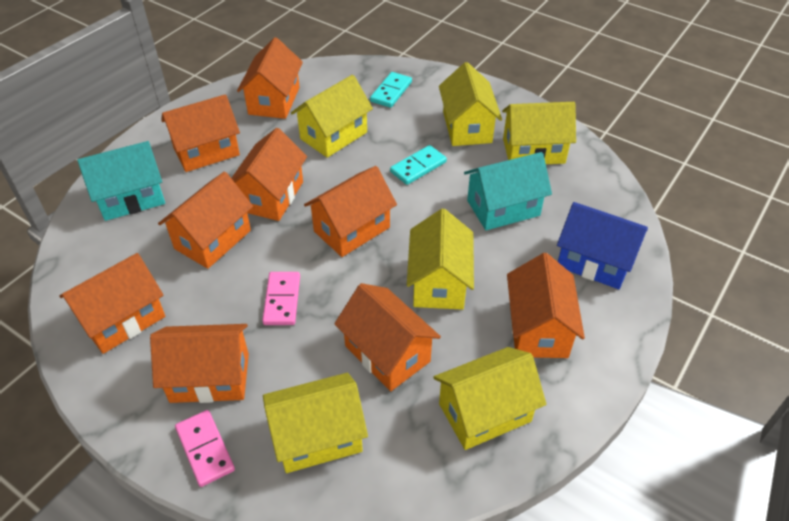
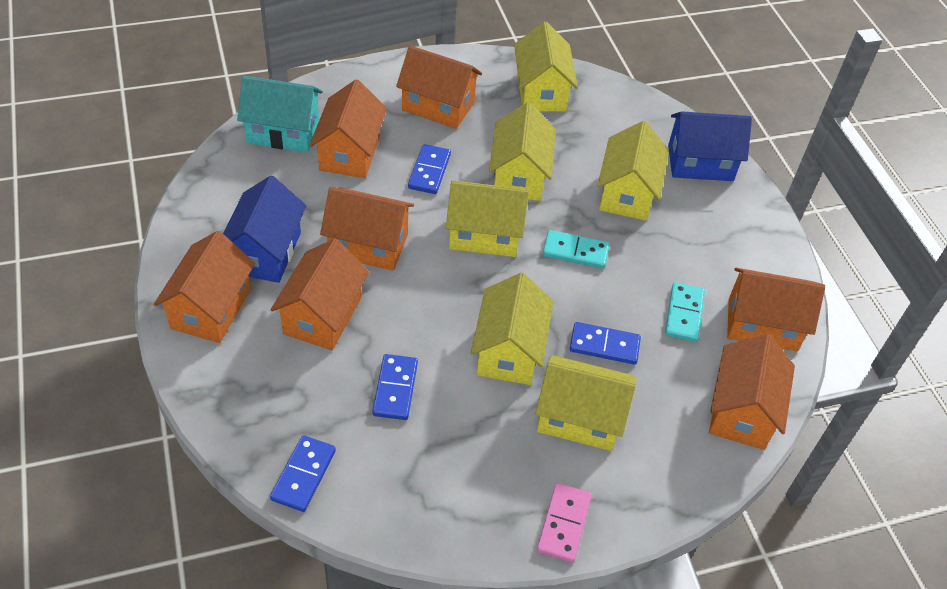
blue domino: none = 0 -> [270,435,336,512] [372,354,418,420] [408,144,451,194] [570,322,641,365] = 4
blue house: [557,202,648,289] = 1 -> [223,176,306,283] [668,111,752,181] = 2
orange house: [59,253,165,354] [150,324,249,403] [158,172,253,269] [161,94,240,172] [231,128,307,221] [237,37,303,119] [304,166,397,257] [334,283,441,391] [507,253,585,358] = 9 -> [154,231,255,343] [271,239,369,350] [310,80,387,178] [320,187,414,271] [396,45,482,129] [709,334,795,450] [727,268,825,351] = 7
pink domino: [175,410,235,487] [262,272,300,325] = 2 -> [537,483,592,563] = 1
turquoise house: [77,141,165,221] [464,152,552,230] = 2 -> [237,76,323,152] = 1

